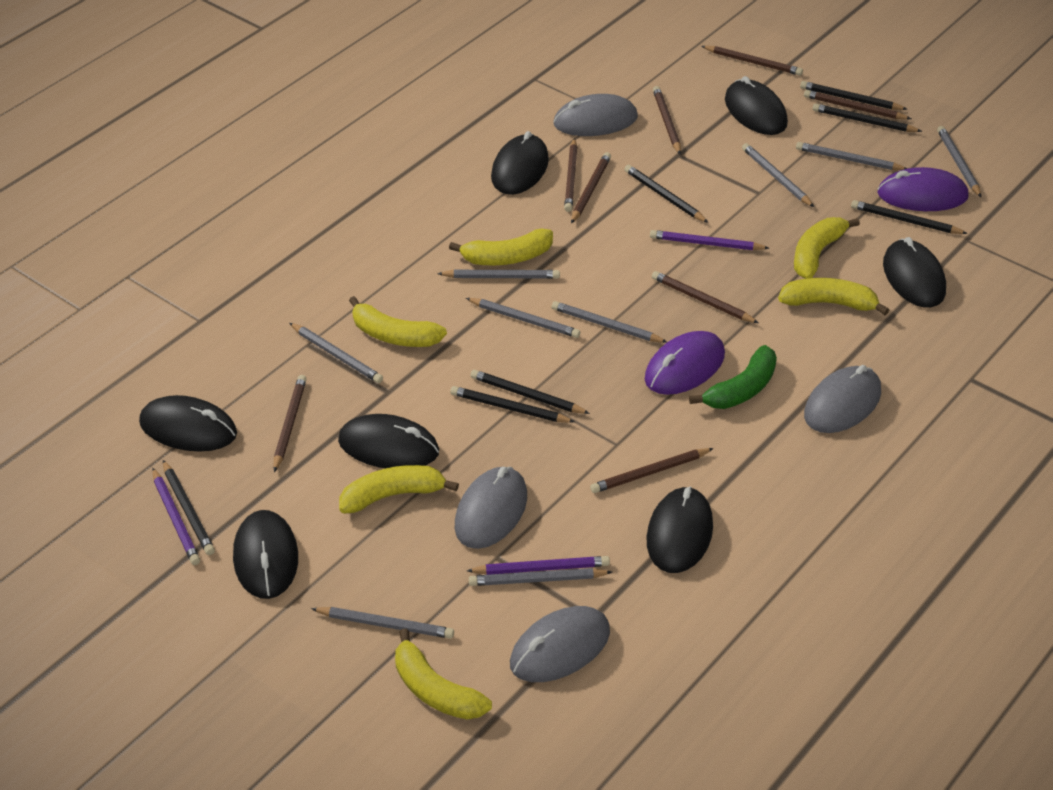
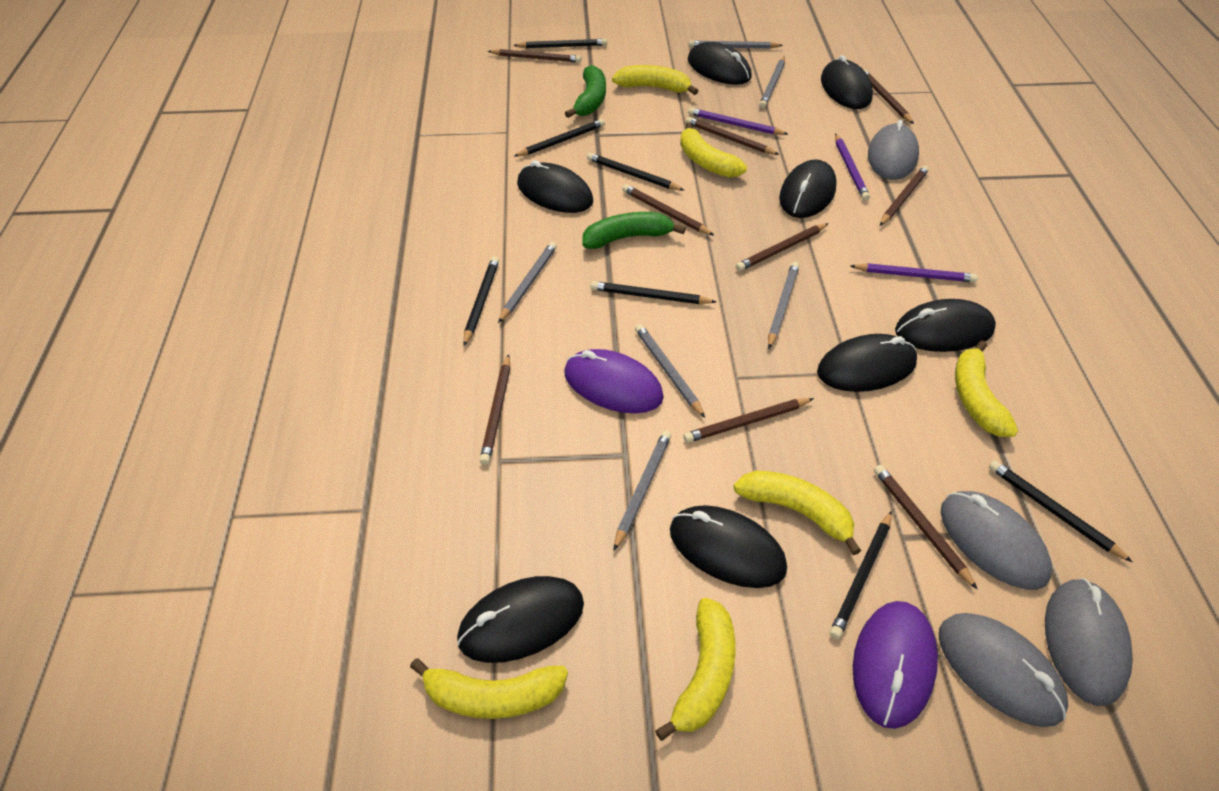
black mouse: [139,395,237,451] [233,510,298,599] [338,414,439,468] [491,131,549,195] [647,487,713,573] [725,76,788,135] [883,237,946,307] = 7 -> [457,576,584,663] [517,160,593,213] [670,505,787,588] [688,42,752,85] [779,159,837,218] [817,334,917,392] [821,55,873,109] [895,299,996,352] = 8
brown pencil: [274,375,306,472] [564,138,577,212] [571,152,611,224] [590,448,714,493] [652,271,759,323] [653,86,681,154] [701,46,803,76] [804,90,911,120] = 8 -> [479,354,510,465] [488,49,581,63] [622,184,715,236] [683,398,814,443] [686,117,780,155] [736,223,829,271] [863,69,914,124] [874,465,978,590] [880,166,929,226] = 9
green banana: [689,345,777,409] = 1 -> [565,65,606,118] [583,212,686,249] = 2
grey pencil: [290,323,383,383] [311,607,454,639] [437,270,560,279] [466,298,580,338] [469,568,612,586] [552,301,667,343] [742,143,814,207] [796,142,907,170] [937,126,981,197] = 9 -> [498,242,557,323] [614,430,671,551] [635,324,705,418] [689,40,783,49] [759,56,785,108] [768,262,799,349] = 6

